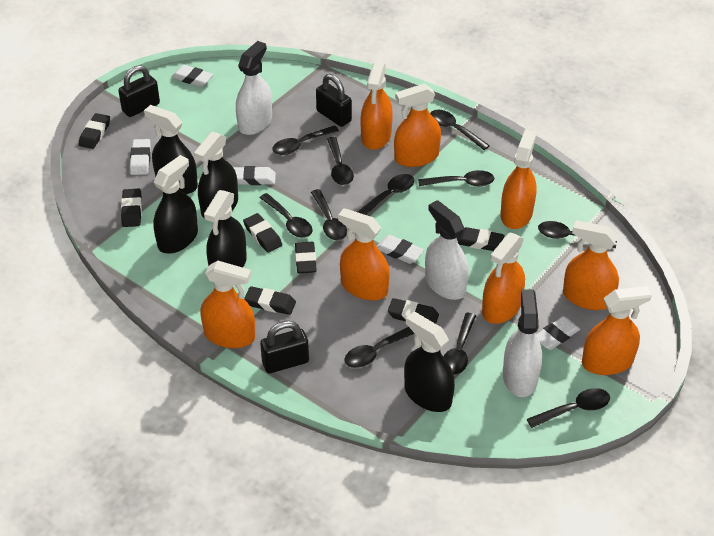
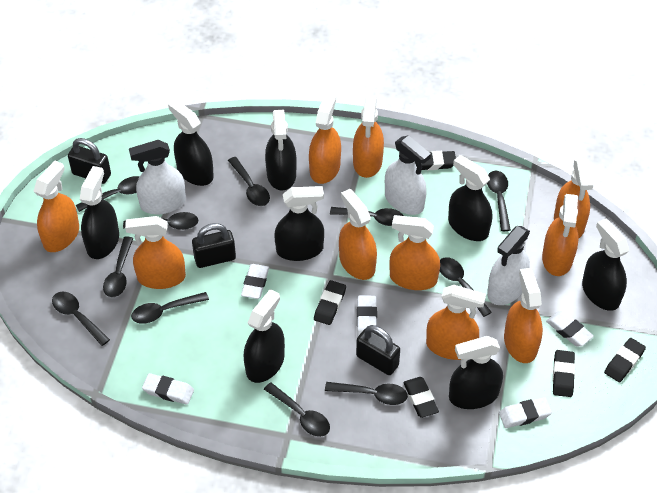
black eraser: [79,113,110,149] [121,188,142,227] [243,213,282,253] [244,286,296,315] [295,242,317,273] [388,298,439,324] [457,227,505,251] = 7 -> [314,280,346,325] [403,377,439,418] [415,151,456,170] [553,350,575,397] [604,338,646,382] = 5
black spray bottle: [144,105,198,194] [153,155,198,254] [194,132,238,219] [204,190,247,267] [404,312,455,412] = 5 -> [80,166,119,259] [168,100,214,186] [244,289,285,383] [265,110,296,190] [274,186,324,261] [448,155,492,241] [449,336,503,409] [582,219,629,311] = 8
orange spray bottle: [200,261,255,348] [338,208,390,301] [361,62,393,150] [394,84,441,167] [482,233,525,324] [500,129,537,229] [563,220,619,310] [582,286,652,375] = 8 -> [34,161,79,252] [125,216,186,289] [309,93,341,184] [339,189,377,280] [353,97,384,178] [389,215,440,290] [426,285,486,360] [504,268,543,363] [542,194,579,276] [554,158,593,238] = 10

